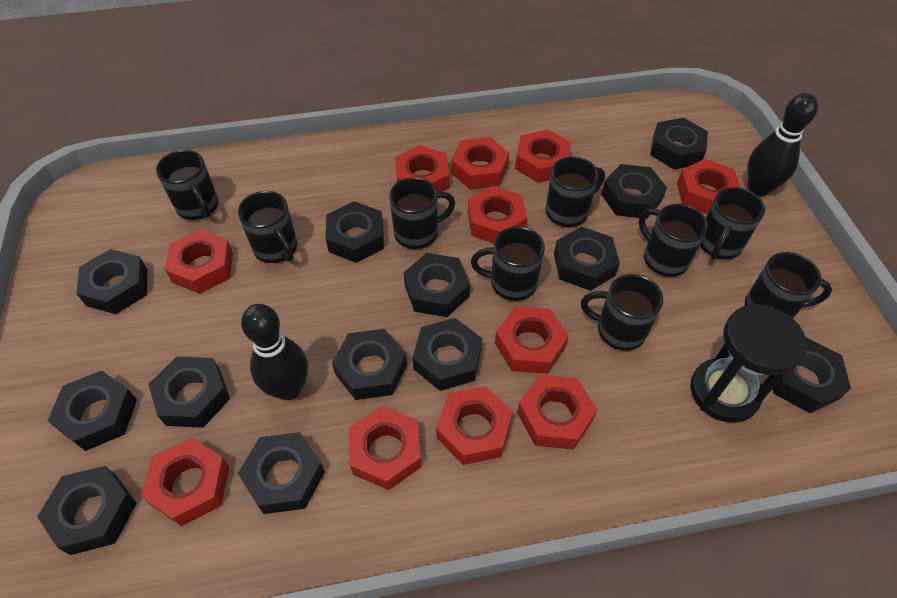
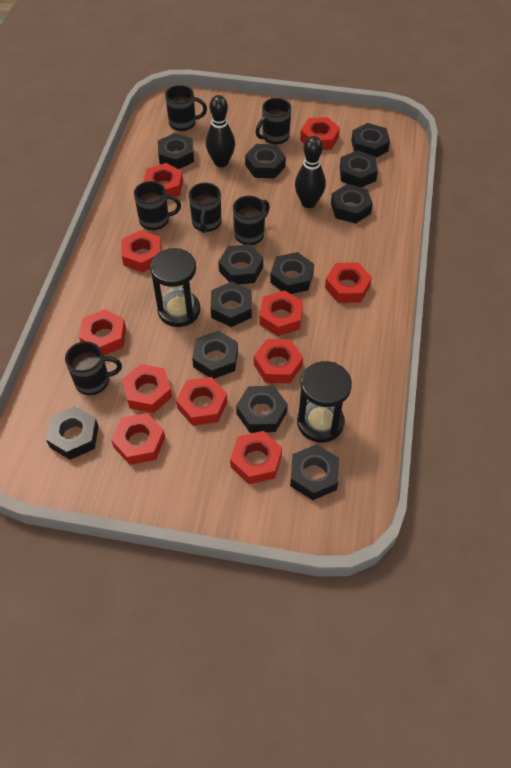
black hourglass: [690,304,807,423] = 1 -> [150,248,200,327] [297,361,352,442] = 2
black mug: [156,150,219,220] [238,191,297,263] [389,177,455,249] [471,226,545,301] [546,157,605,227] [581,274,663,351] [639,204,708,277] [700,187,765,259] [745,252,832,318] = 9 -> [65,341,122,395] [134,181,181,230] [165,85,207,131] [189,183,222,233] [233,196,270,245] [256,98,291,144] = 6
black nut: [37,466,136,555] [48,370,137,451] [76,249,148,314] [148,356,230,428] [238,432,325,514] [326,201,384,263] [332,329,407,400] [404,253,470,317] [413,318,482,391] [554,227,620,291] [601,164,667,219] [650,118,708,170] [773,337,851,413] = 13 -> [46,406,99,460] [158,133,194,169] [192,331,238,379] [211,281,252,327] [218,244,263,284] [236,386,288,433] [245,144,286,179] [270,252,314,294] [290,444,339,500] [331,184,373,223] [340,150,378,187] [351,123,390,158] = 12

